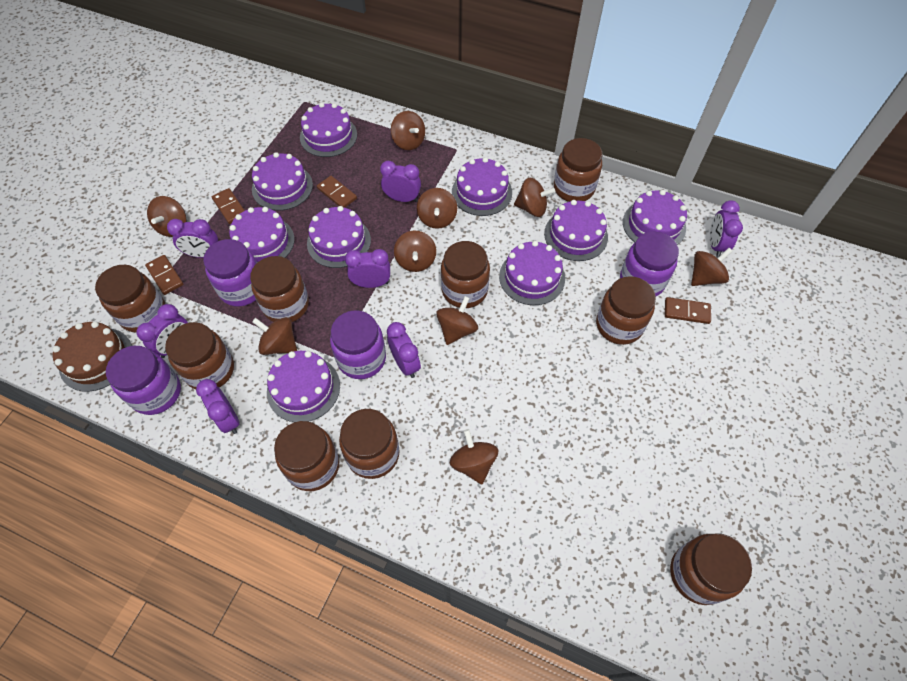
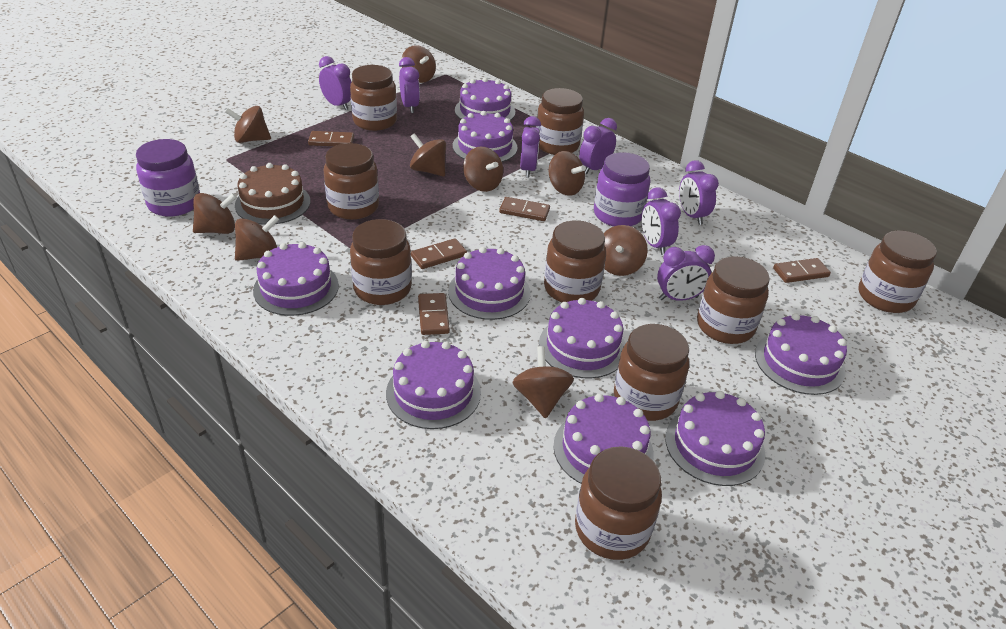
brown domino: [145,255,184,295] [212,188,245,224] [317,176,357,208] [665,297,711,324] = 4 -> [308,131,354,146] [411,238,467,269] [418,293,450,335] [499,197,550,221] [773,258,831,283] = 5
purple jar: [106,346,181,415] [203,239,257,306] [330,310,386,379] [620,232,679,296] = 4 -> [136,139,200,217] [594,152,650,227] = 2

